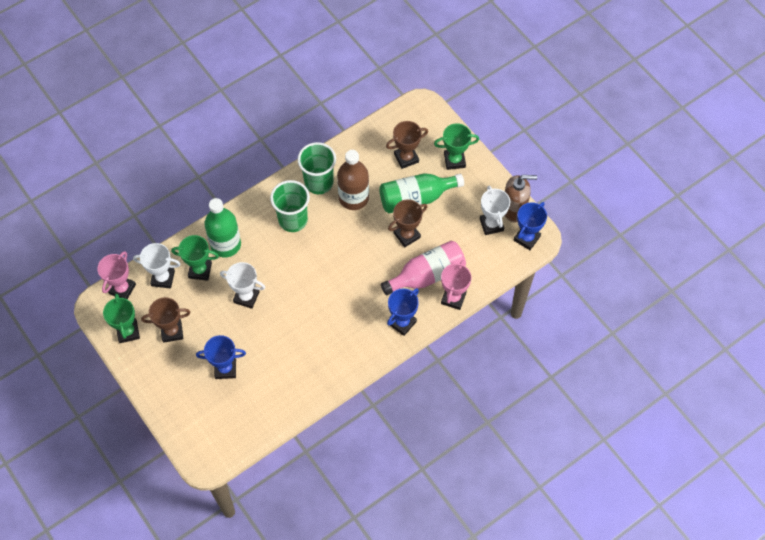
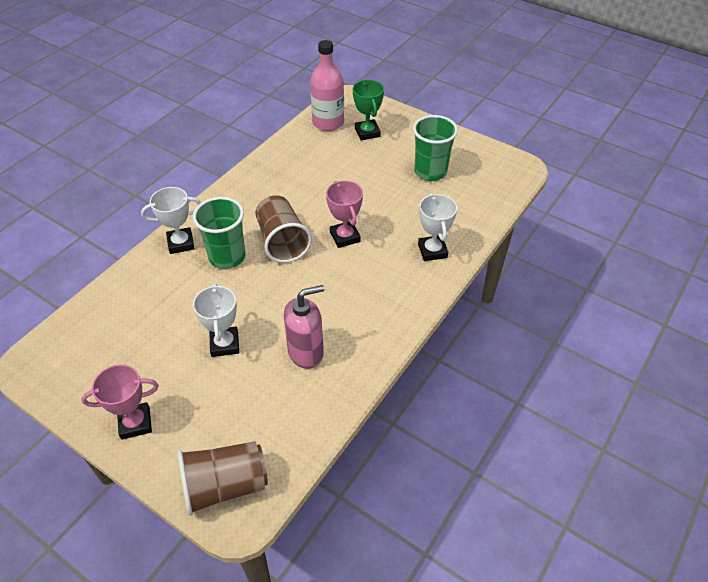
blue trophy: [196,335,246,379] [387,288,419,336] [514,202,547,250] = 3 -> none = 0
brown bottle: [337,150,369,210] = 1 -> none = 0
brown cup: none = 0 -> [178,441,268,516] [255,195,312,263] = 2
brown soap dispenser: [505,175,537,223] = 1 -> none = 0
brown trophy: [141,297,191,343] [386,121,428,169] [388,199,427,247] = 3 -> none = 0
green bottle: [204,198,241,257] [379,173,464,213] = 2 -> none = 0
green trophy: [103,293,140,343] [171,235,219,281] [434,123,479,170] = 3 -> [353,80,384,140] = 1
pink soap dispenser: none = 0 -> [284,285,324,369] = 1

